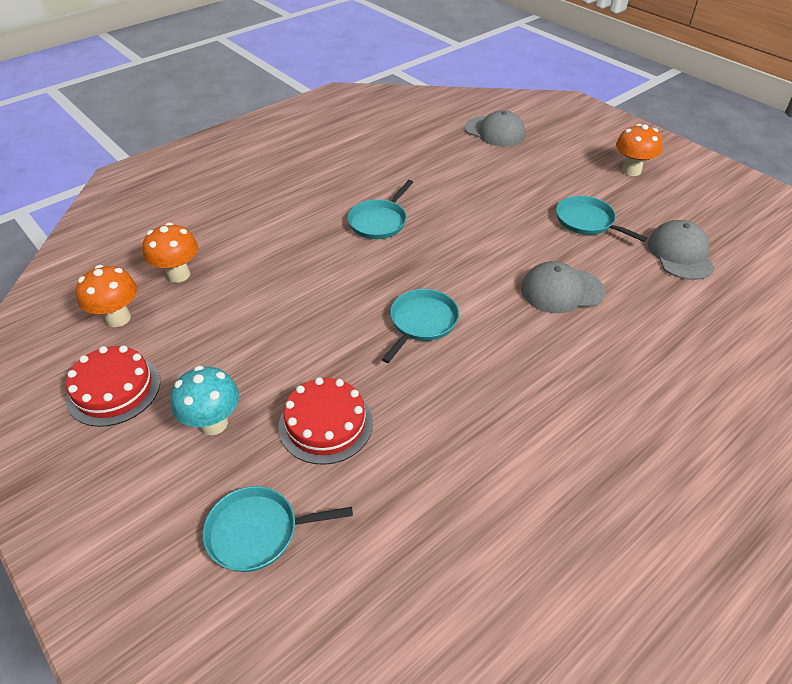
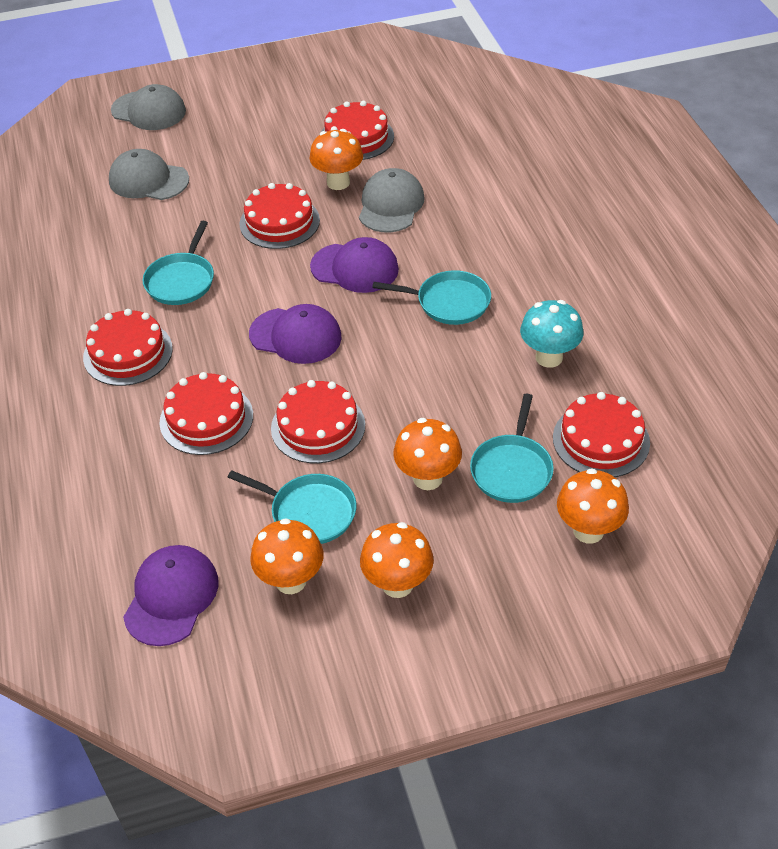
orange mushroom: [76,265,137,327] [143,223,198,283] [616,124,662,176] = 3 -> [250,518,324,594] [309,129,363,190] [360,522,434,598] [393,418,462,490] [557,468,629,544] = 5
purple cap: none = 0 -> [123,545,218,646] [249,304,342,364] [310,237,399,293] = 3
red cake: [66,345,160,427] [279,377,373,465] = 2 -> [83,309,173,386] [159,372,253,455] [240,183,320,249] [271,380,365,463] [321,101,394,160] [553,392,650,477] = 6

